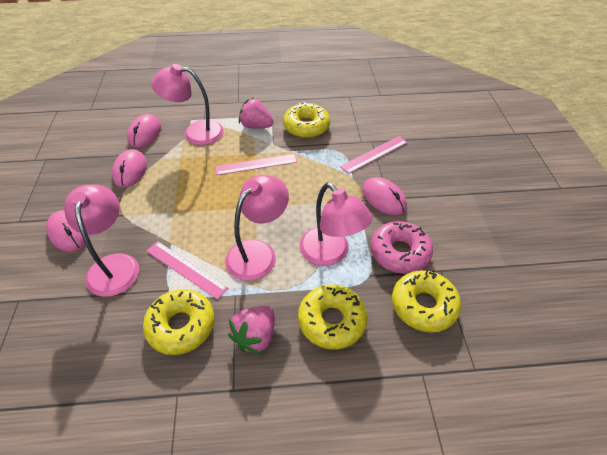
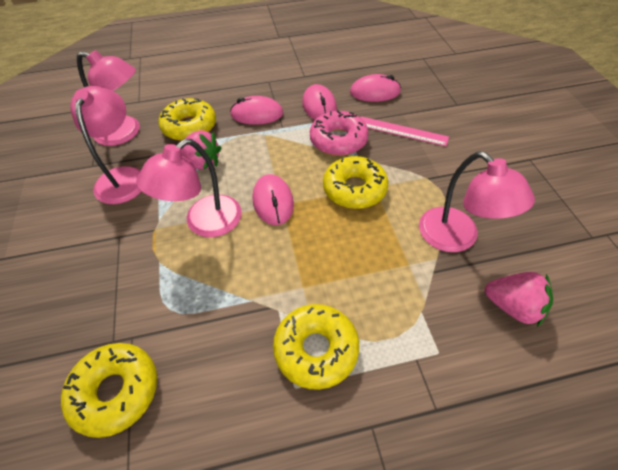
pink ruler: [146,241,228,300] [215,154,297,175] [340,136,408,174] = 3 -> [361,116,449,146] = 1

